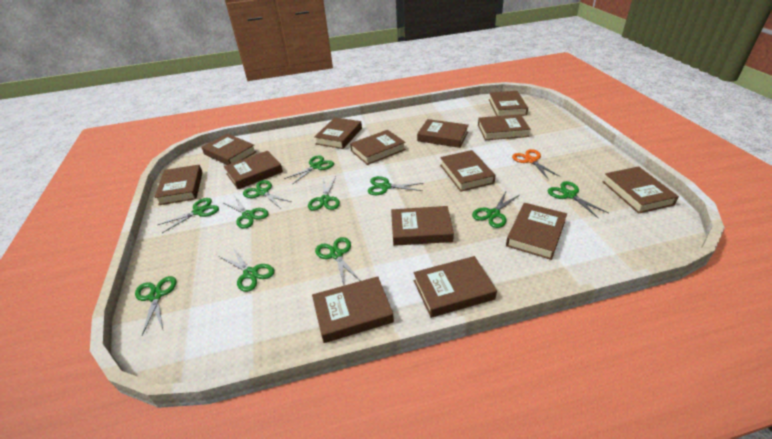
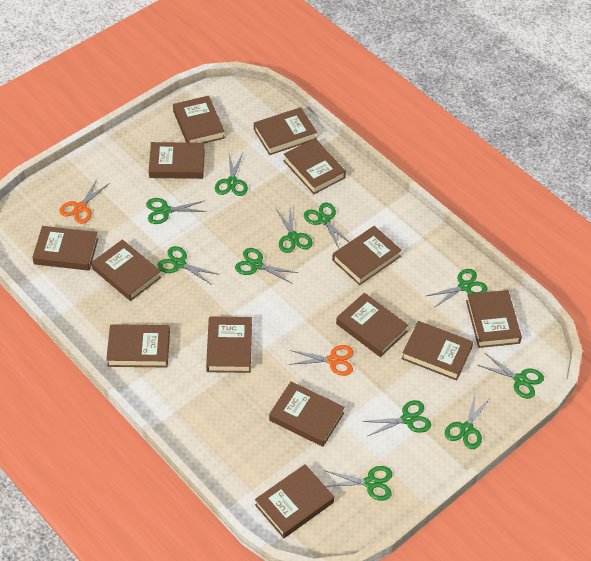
orange scissors: [512,149,560,180] = 1 -> [59,178,110,224] [289,345,353,376] = 2

